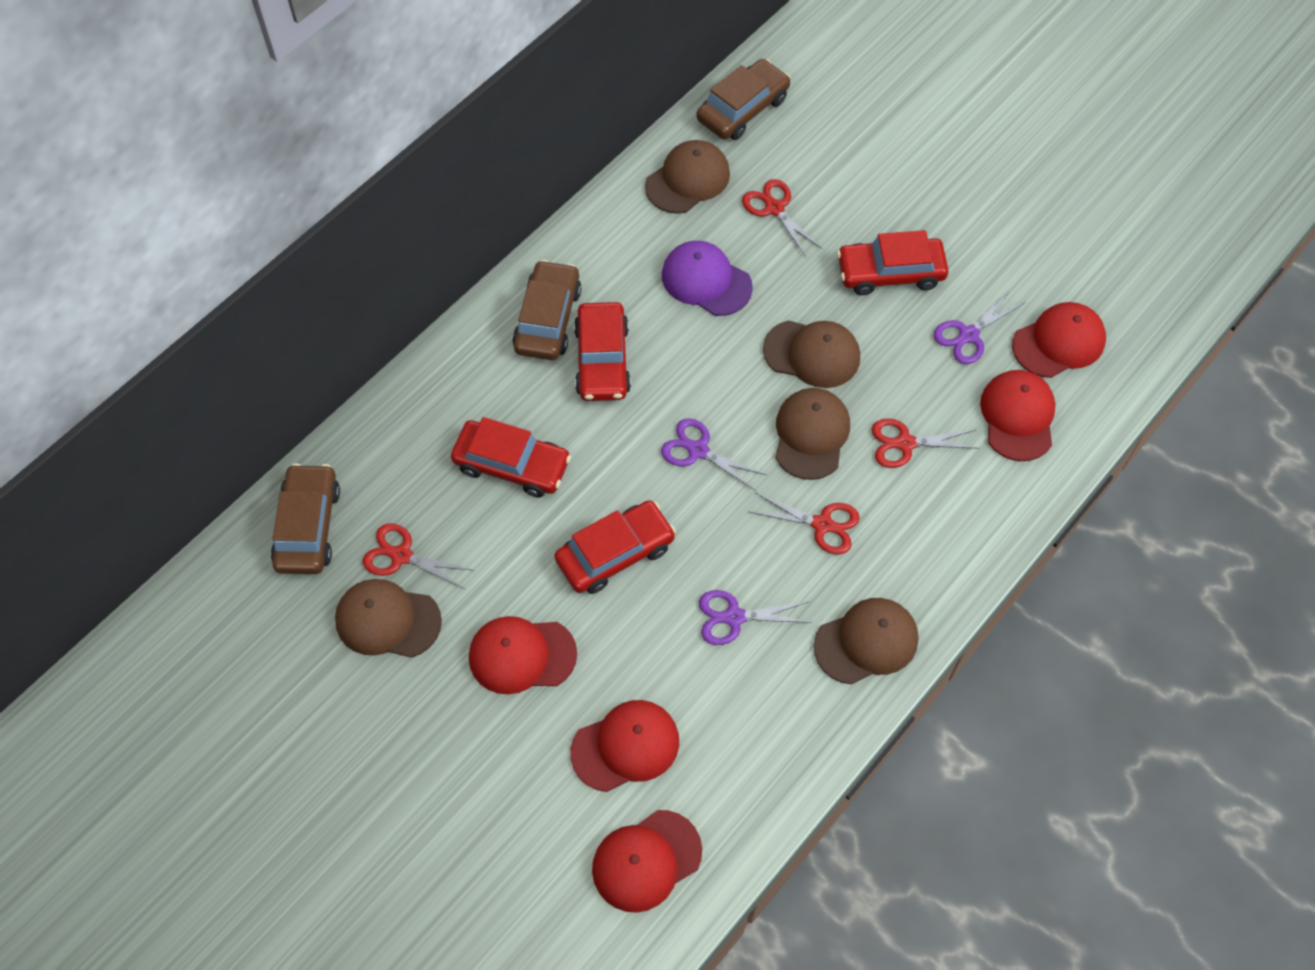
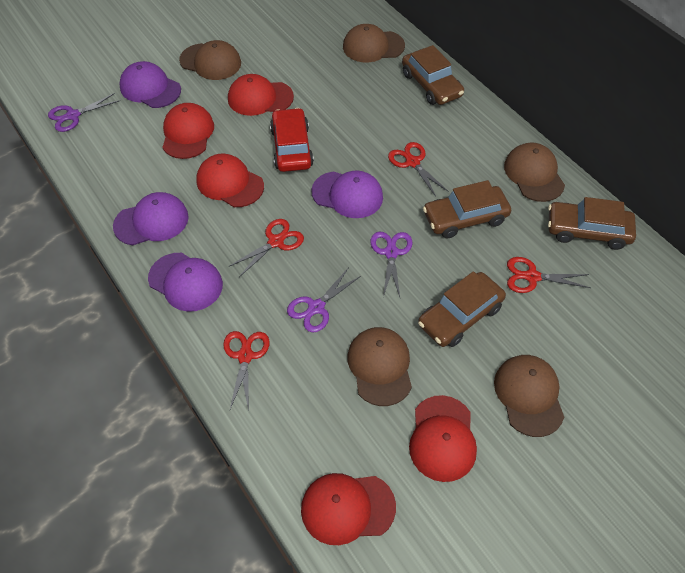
brown car: [271,463,340,574] [512,260,582,360] [696,59,790,140] = 3 -> [402,45,464,105] [418,271,506,347] [423,180,511,238] [548,197,636,250] = 4
purple cap: [662,241,753,316] = 1 -> [113,192,189,245] [119,61,181,108] [148,253,223,312] [311,171,383,218] = 4
red car: [451,417,571,498] [554,500,676,594] [574,302,631,401] [837,230,949,295] = 4 -> [270,108,314,172] = 1

